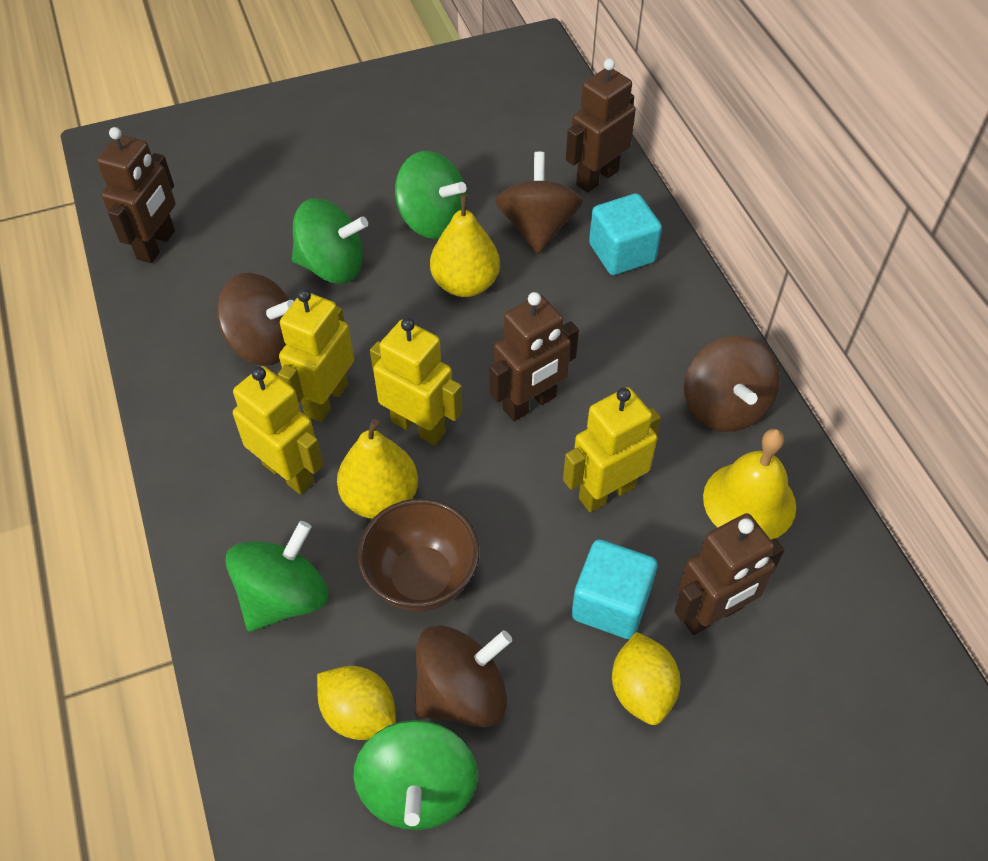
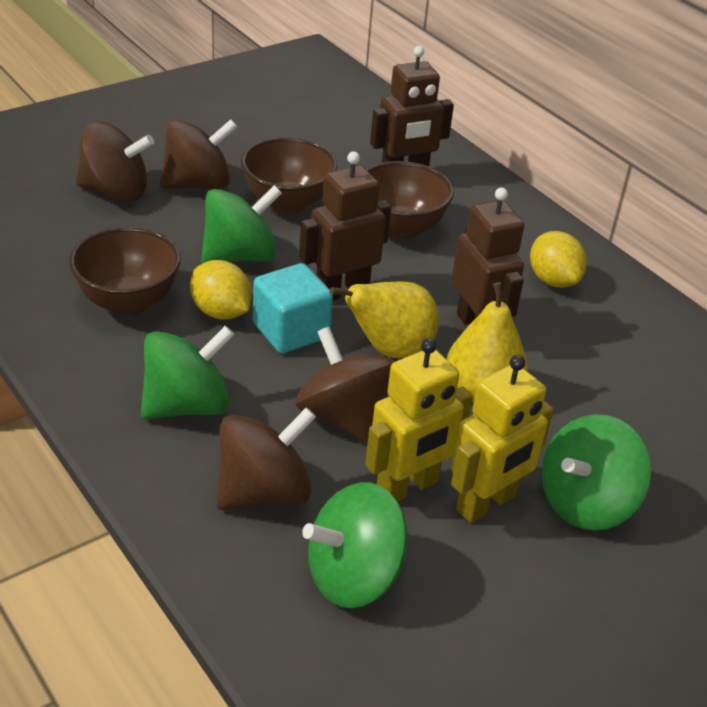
brown bowl: [357,499,479,611] = 1 -> [69,227,181,315] [241,137,337,214] [366,161,454,239] = 3
brown robot: [97,127,176,263] [490,292,579,421] [566,58,636,193] [674,513,784,635] = 4 -> [299,151,391,301] [370,46,454,167] [451,188,524,325] = 3
turquoise cube: [572,539,657,639] [589,193,662,275] = 2 -> [253,263,333,353] = 1
yellow bell: [703,429,796,540] = 1 -> none = 0
yellow robot: [233,366,324,494] [278,289,354,422] [370,318,462,445] [563,387,661,512] = 4 -> [365,338,473,502] [451,355,554,523] = 2

